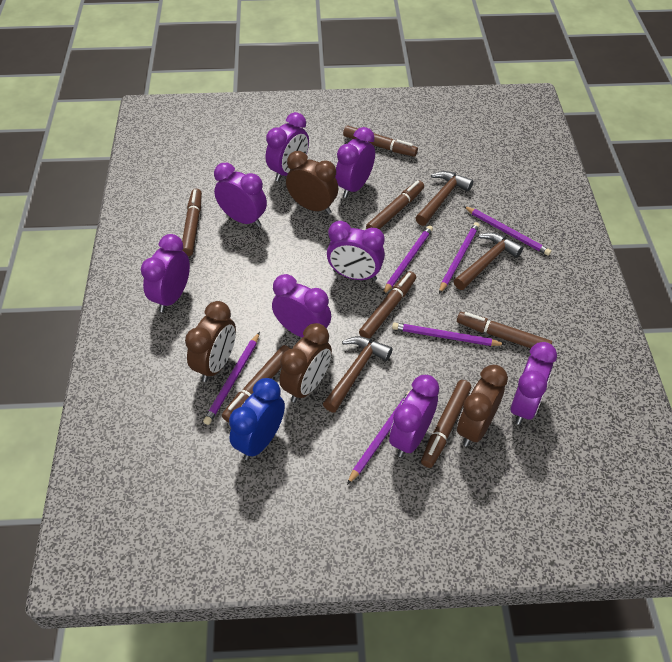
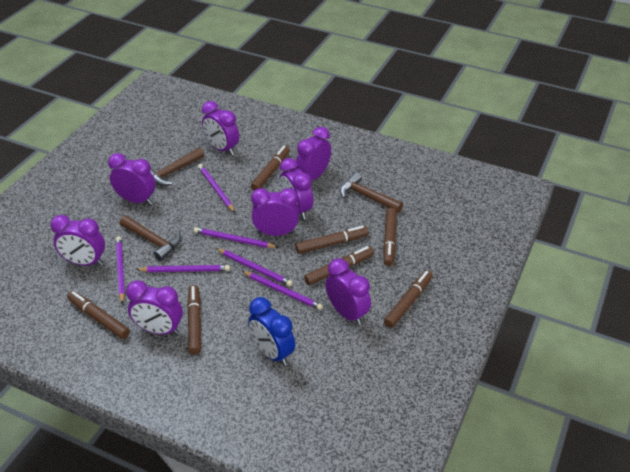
brown clock: [185,301,236,382] [279,323,332,403] [286,151,338,214] [457,365,508,447] = 4 -> none = 0

